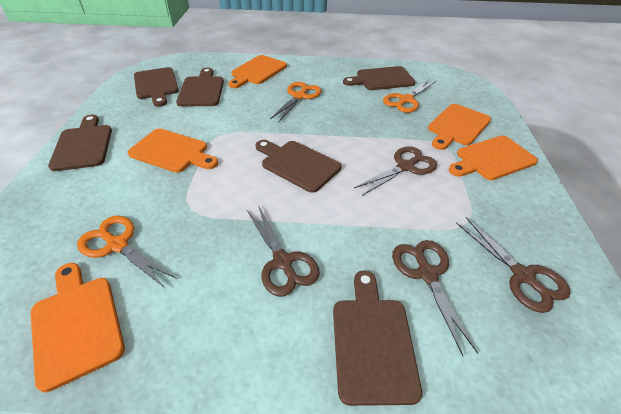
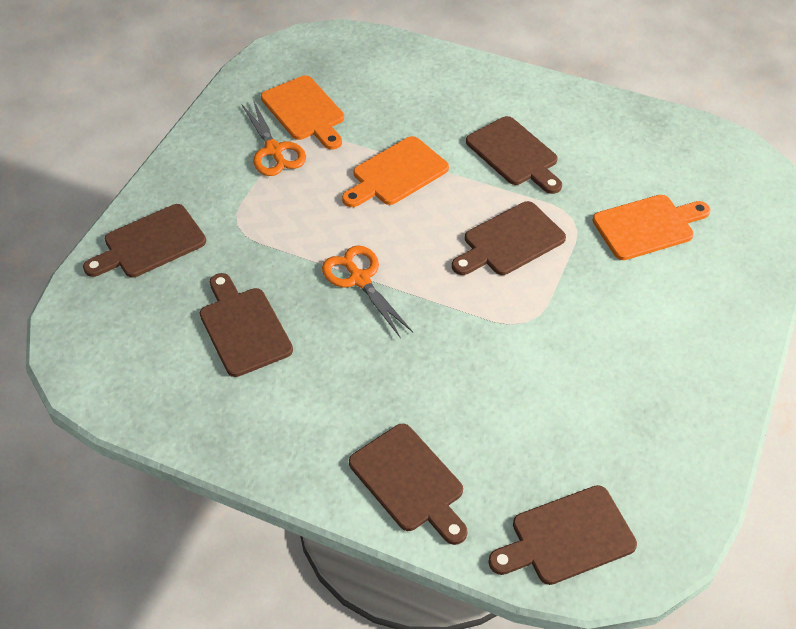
brown scissors: [247,205,320,297] [354,146,437,196] [392,240,478,356] [456,217,571,313] = 4 -> none = 0
orange cutting board: [31,263,125,392] [127,129,218,173] [228,55,287,88] [428,104,491,150] [449,136,538,180] = 5 -> [261,75,344,149] [342,136,449,207] [592,195,711,260] = 3
orange scissors: [77,216,178,289] [270,82,322,123] [383,80,436,113] = 3 -> [241,100,306,176] [322,245,413,338] = 2

